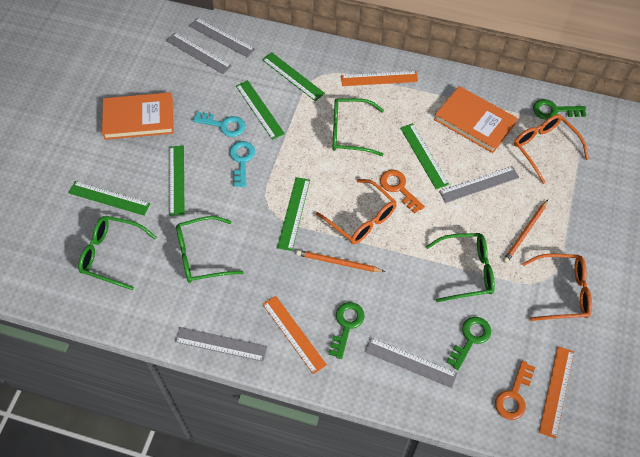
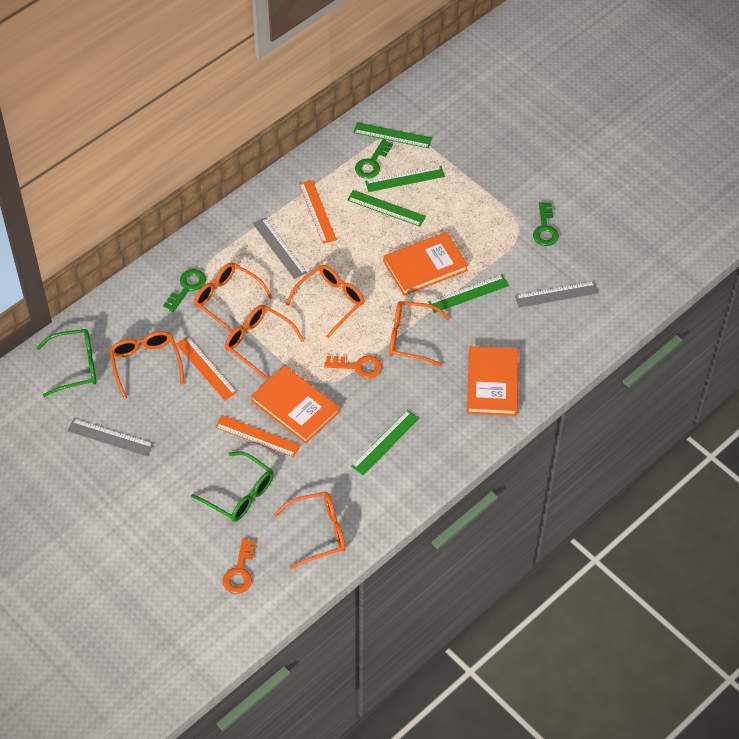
green glasses: [78,216,157,290] [176,216,244,283] [333,98,384,156] [426,233,495,302] = 4 -> [36,329,96,397] [191,451,274,522] = 2
green ruler: [68,181,150,216] [169,146,185,216] [236,80,285,140] [262,52,325,101] [277,177,310,251] [400,123,449,190] = 6 -> [347,190,426,227] [351,410,420,475] [353,122,432,148] [365,166,445,192] [428,275,509,313] = 5
grey ruler: [166,32,232,74] [175,327,268,361] [189,18,255,57] [365,338,457,388] [439,166,519,203] = 5 -> [67,419,154,457] [253,218,307,279] [515,281,599,308] = 3
orange book: [102,92,174,140] [434,86,518,153] = 2 -> [251,365,339,444] [383,232,468,296] [467,346,518,416] = 3
orange glasses: [316,179,396,244] [514,114,589,184] [522,254,592,321] = 3 -> [109,331,184,399] [194,262,273,333] [225,305,304,380] [274,492,345,569] [286,265,364,338] [389,301,450,367] = 6
orange pencil: [296,250,385,272] [503,200,548,263] = 2 -> none = 0
turquoise key: [193,111,245,137] [230,141,255,187] = 2 -> none = 0

